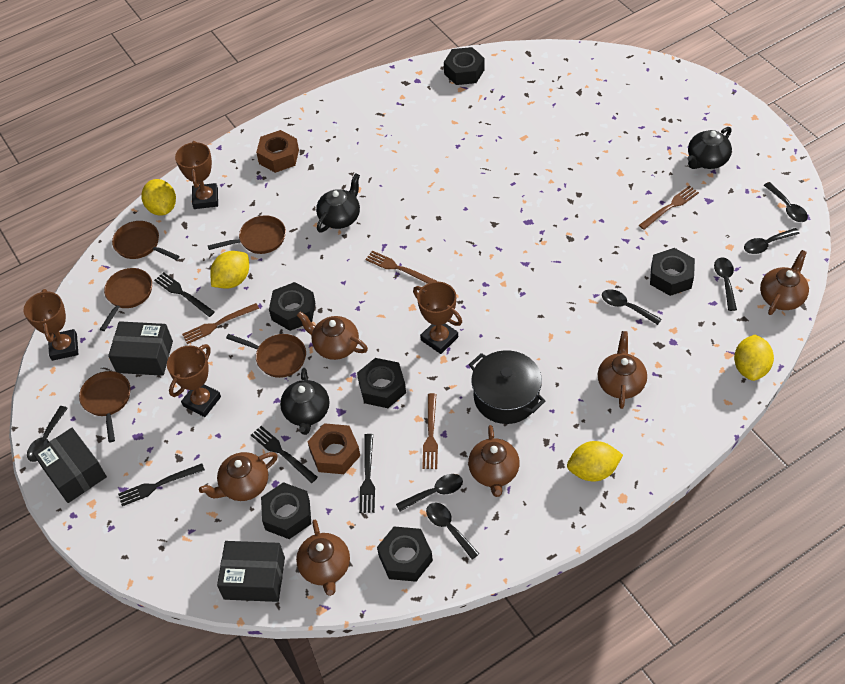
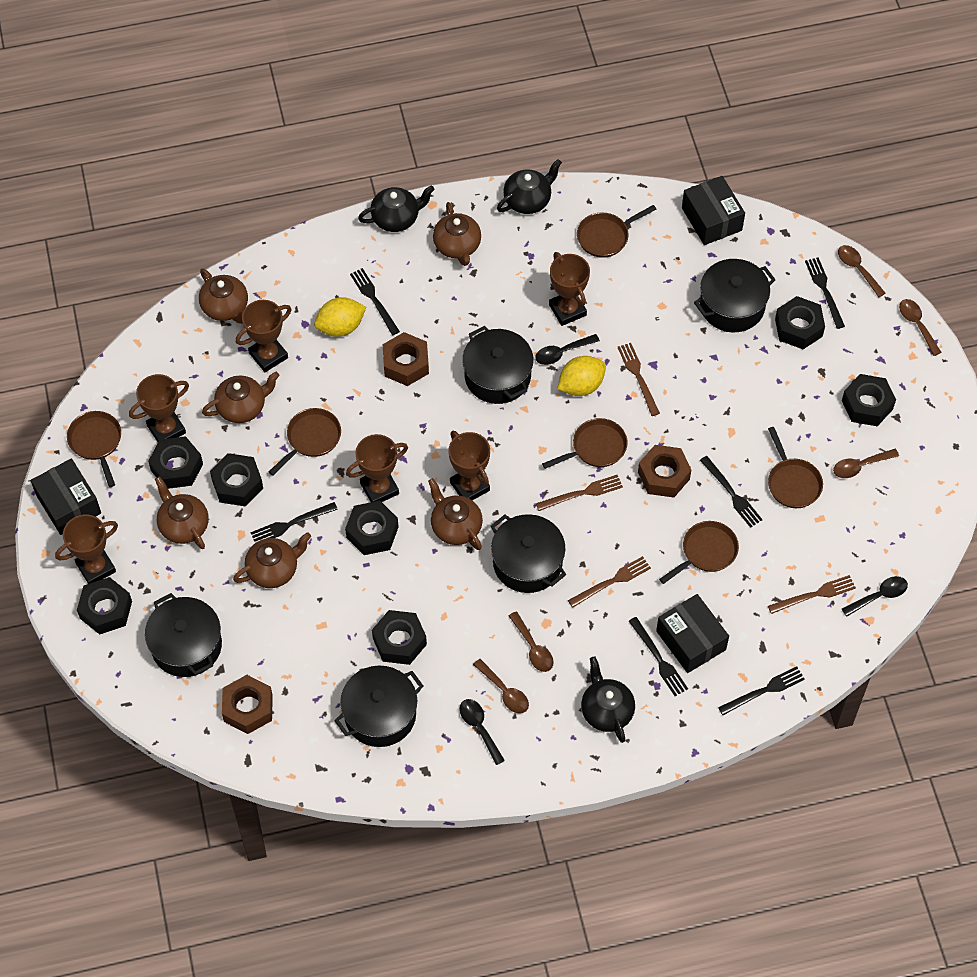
black fork: [118,463,205,506] [154,272,215,317] [251,426,318,483] [359,434,375,513] = 4 -> [250,502,338,542] [350,268,400,335] [629,617,688,696] [700,456,763,528] [718,666,805,715] [805,257,845,329] = 6
black nut: [261,482,311,539] [269,282,315,331] [357,358,406,408] [377,527,433,582] [444,47,485,85] [650,248,695,296] = 6 -> [77,577,132,635] [148,436,203,489] [210,453,263,507] [345,501,398,555] [372,610,427,665] [775,296,825,349] [842,374,896,426] = 7
black pot: [469,350,545,424] = 1 -> [145,593,222,677] [334,666,423,747] [462,326,534,404] [491,514,566,593] [694,259,776,332] = 5
black spoon: [27,406,68,462] [396,474,463,512] [426,503,479,560] [602,289,662,325] [714,257,737,311] [744,228,800,254] [764,182,808,222] = 7 -> [460,699,505,765] [535,334,600,365] [842,576,908,617] = 3
brown nut: [256,130,299,173] [307,423,360,474] = 2 -> [222,675,273,734] [383,332,429,386] [638,445,691,498] = 3
brown pan: [79,371,131,442] [100,268,152,331] [112,221,179,260] [208,215,286,254] [226,334,306,378] = 5 -> [67,411,121,487] [269,408,341,476] [542,418,628,469] [577,205,656,258] [659,521,739,584] [768,427,823,508] = 6
brown spoon: none = 0 -> [473,659,529,714] [509,611,554,672] [833,449,899,478] [838,245,885,297] [899,299,942,356] = 5
brown trophy: [23,289,78,361] [167,344,221,417] [175,141,218,209] [413,282,462,354] = 4 -> [55,515,118,584] [129,374,189,442] [236,300,291,372] [346,434,408,502] [449,431,490,500] [549,252,590,326] = 6
yellow lemon: [142,179,176,215] [210,251,249,289] [567,441,623,481] [734,335,774,381] = 4 -> [314,297,366,336] [557,356,606,396] = 2

